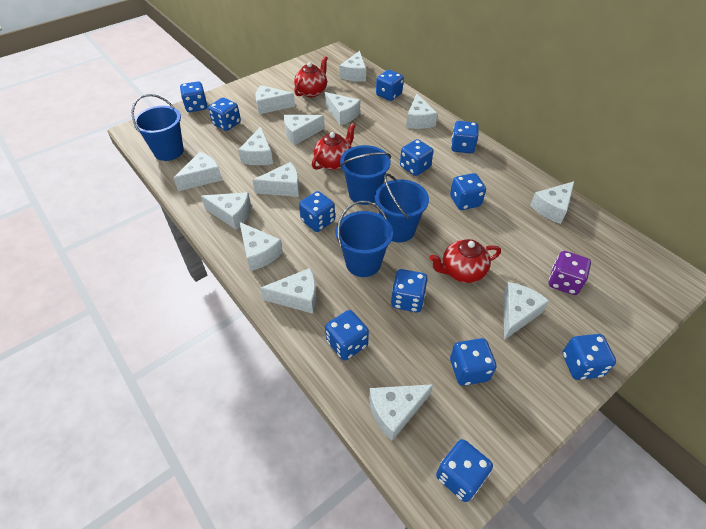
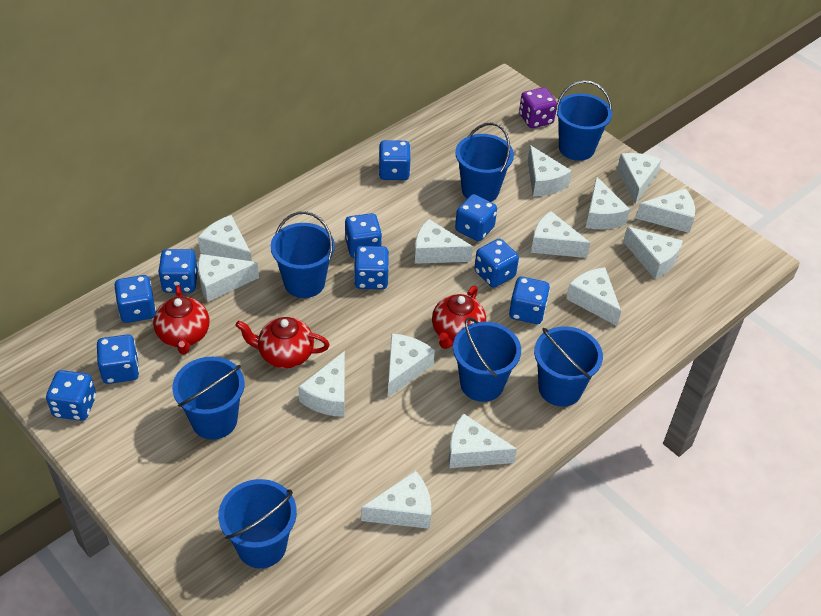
blue bucket: [131,94,184,161] [336,201,393,277] [340,145,391,205] [375,173,429,242] = 4 -> [172,357,245,440] [218,479,297,568] [271,211,335,298] [453,317,521,402] [455,122,514,202] [534,326,603,407] [555,80,612,161] = 7
blue dice: [180,81,207,112] [208,98,241,131] [299,191,335,232] [325,310,369,361] [376,70,404,101] [391,269,428,312] [400,139,433,176] [436,439,493,502] [450,173,486,210] [450,338,496,386] [451,121,479,153] [562,334,616,380] = 12 -> [46,370,96,421] [97,334,139,384] [114,275,156,323] [158,249,198,293] [345,213,382,258] [354,246,389,289] [378,140,411,180] [455,194,497,241] [474,239,519,288] [509,277,550,324] = 10

